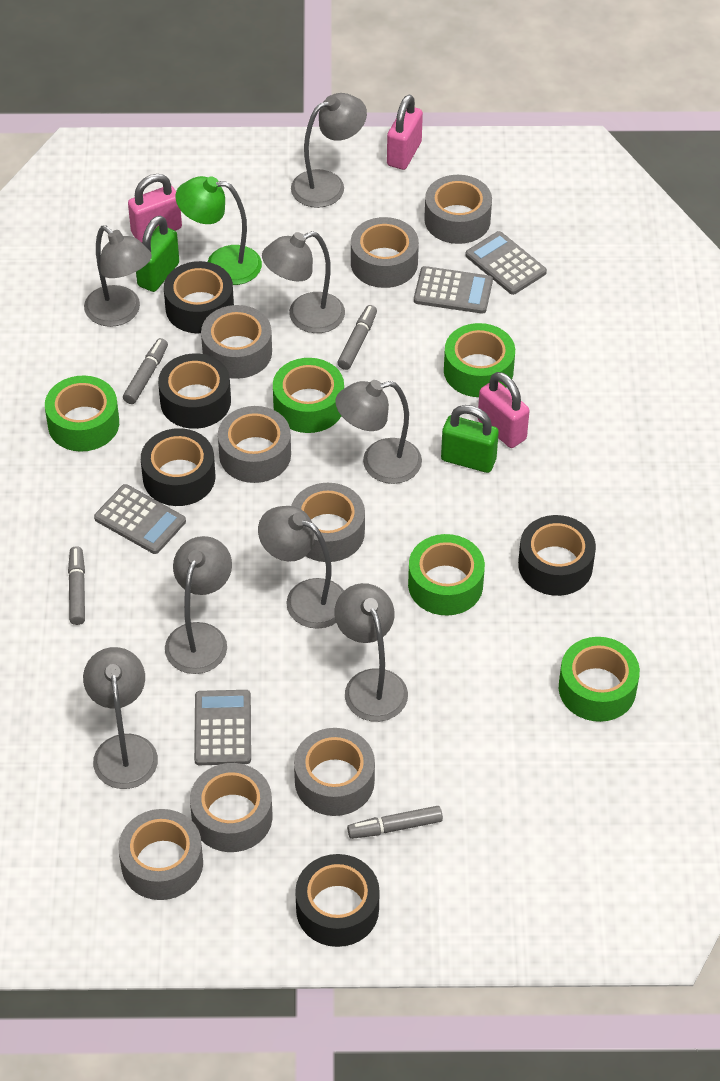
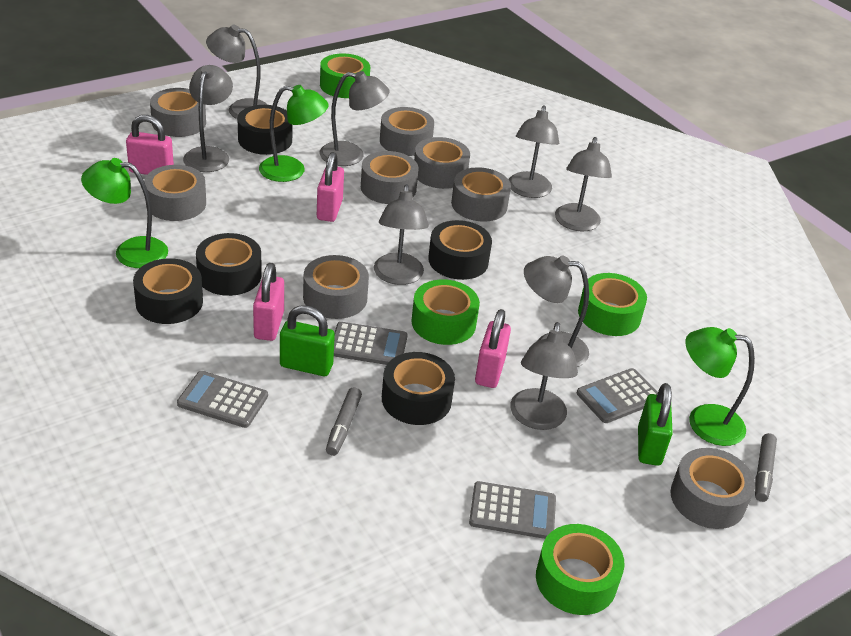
green lamp: [175,176,262,285] = 1 -> [81,158,168,268] [259,85,329,182] [685,327,755,446] = 3
green tape: [45,375,119,452] [273,358,344,433] [408,534,485,616] [444,323,515,397] [559,637,640,722] = 5 -> [320,53,370,98] [411,279,480,345] [536,524,625,615] [578,273,647,336] = 4
grey marker: [68,546,85,625] [123,338,168,404] [337,305,377,370] [347,806,443,839] = 4 -> [326,387,362,456] [755,433,777,502] = 2
pink padlock: [128,174,182,243] [387,95,423,170] [478,372,530,448] = 3 -> [126,115,174,175] [253,263,284,341] [317,152,344,222] [475,309,511,388] = 4

